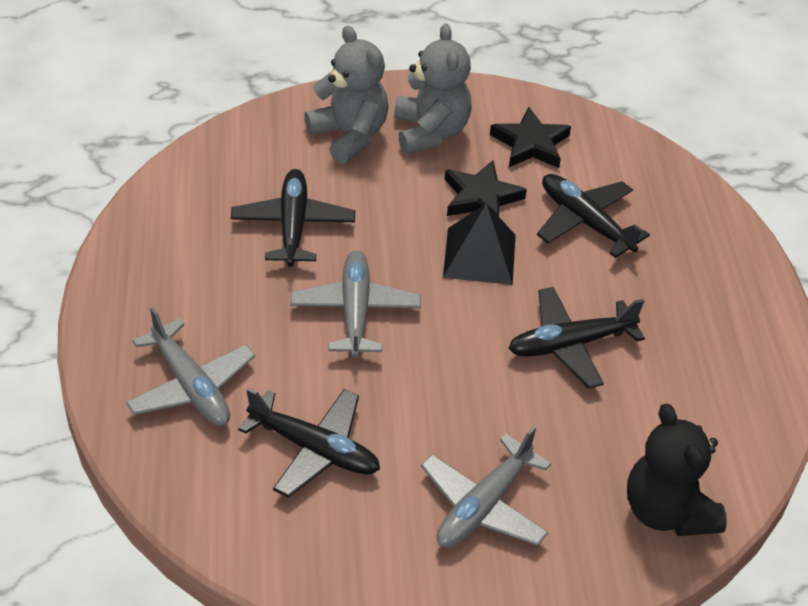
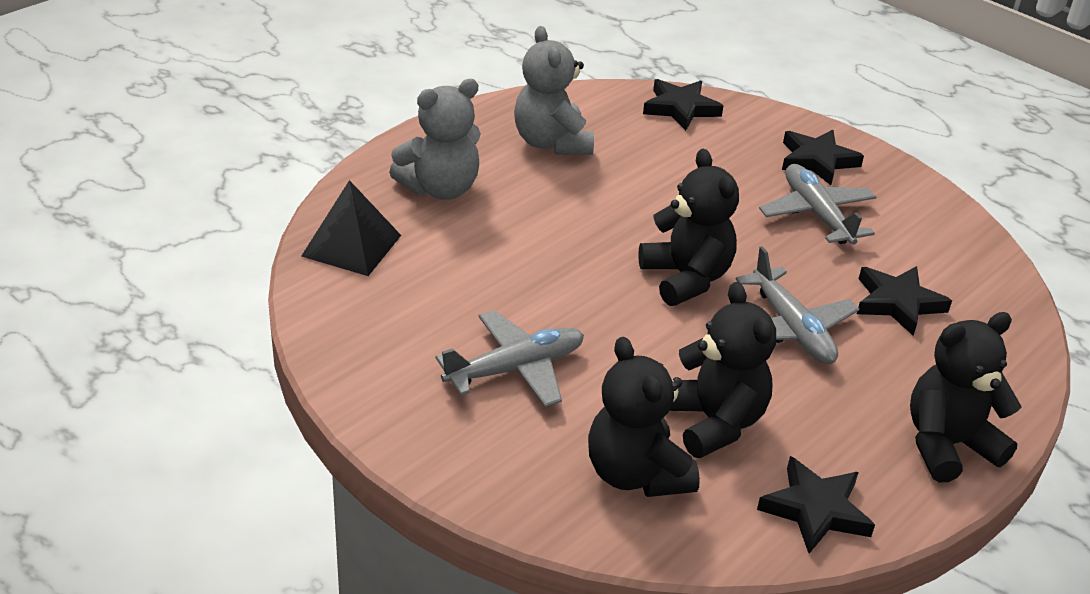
black plane: [231,169,355,267] [238,388,380,498] [508,287,645,389] [537,174,650,258] = 4 -> none = 0
black star: [445,160,527,216] [490,106,571,168] = 2 -> [643,79,723,131] [757,456,875,554] [782,129,864,185] [857,266,952,336] = 4
black teddy bear: [627,403,727,536] = 1 -> [588,337,700,497] [638,149,739,306] [669,282,776,458] [910,312,1022,482] = 4

